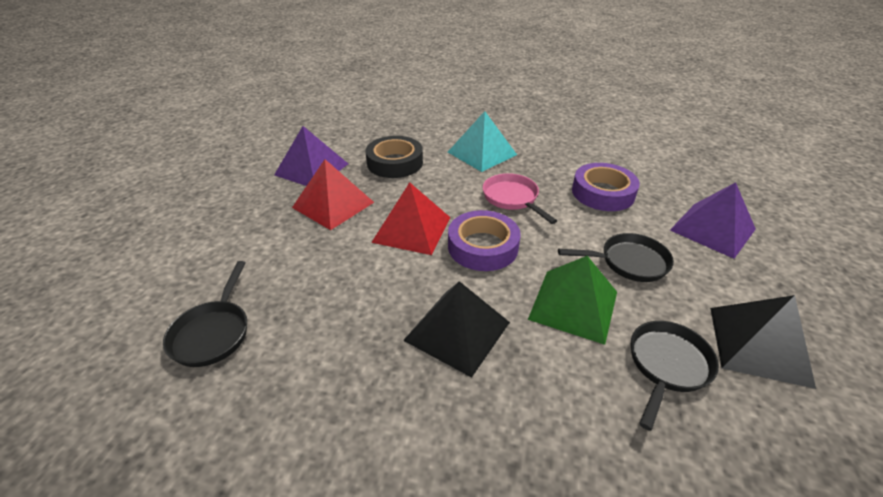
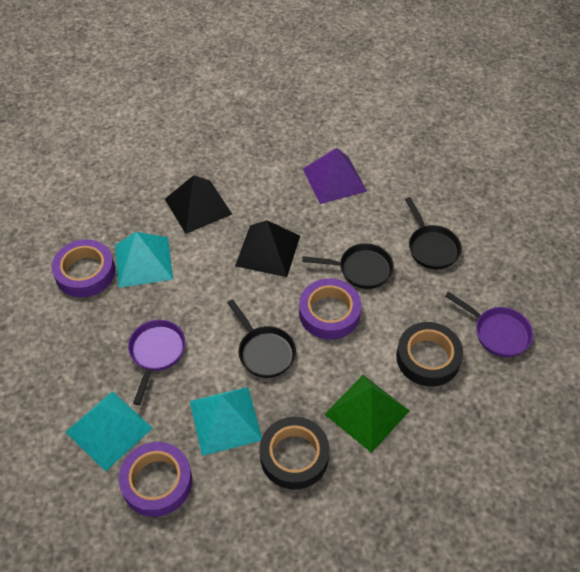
black tape: [365,136,423,178] = 1 -> [260,417,330,490] [396,322,463,387] = 2
pink pan: [483,173,557,224] = 1 -> none = 0
purple pan: none = 0 -> [128,320,186,405] [445,292,533,357] = 2
purple pyramid: [274,126,348,186] [670,182,756,259] = 2 -> [303,148,367,204] = 1
purple tape: [448,210,521,271] [572,163,640,211] = 2 -> [52,239,115,297] [119,442,192,517] [299,278,361,340] = 3
red pyramid: [292,159,374,230] [371,182,450,255] = 2 -> none = 0
turquoise pyramid: [448,111,517,172] = 1 -> [66,391,153,472] [115,232,173,288] [190,387,262,456] = 3

